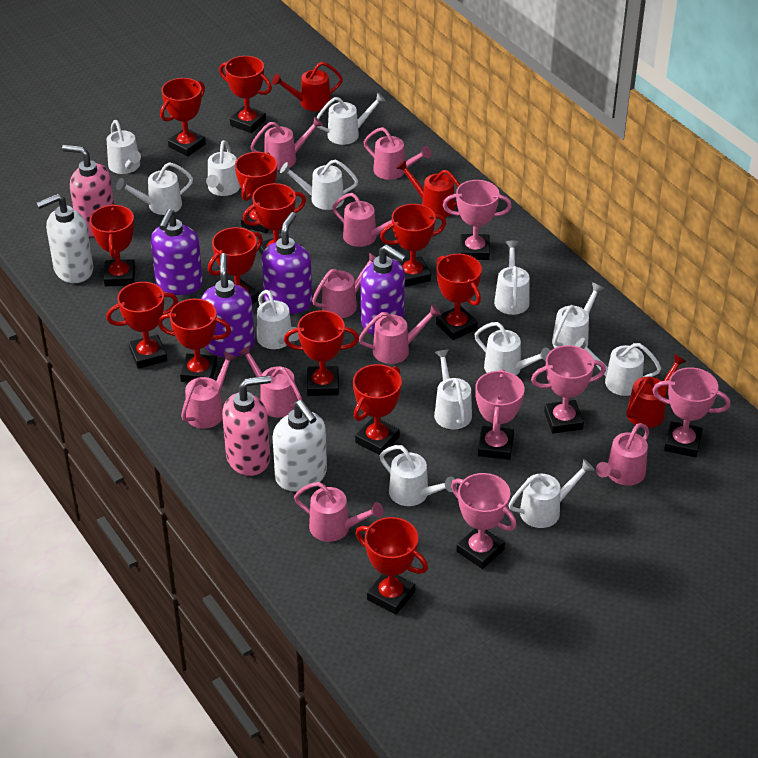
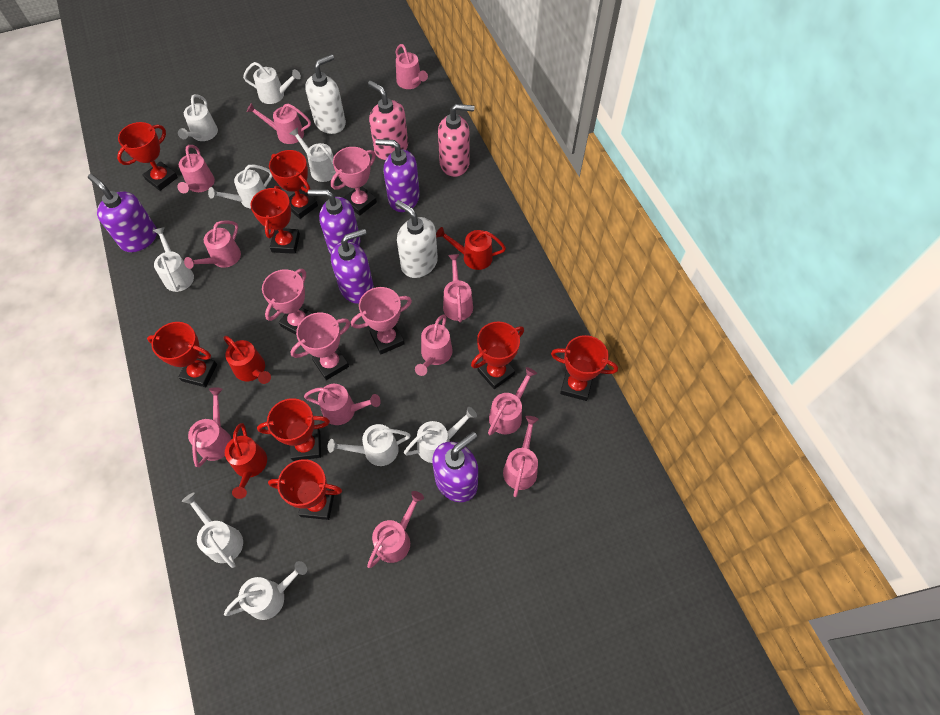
pink trophy: [443,180,512,260] [451,473,516,569] [475,369,525,460] [531,345,606,433] [652,367,730,457] = 5 -> [262,269,313,335] [291,312,350,380] [331,147,377,216] [351,287,412,354] = 4
pink watering can: [181,352,236,428] [238,345,302,418] [250,117,323,170] [294,482,384,542] [312,252,376,318] [332,193,392,247] [359,304,441,364] [364,127,431,180] [596,423,649,486] = 9 -> [177,145,215,193] [184,220,241,269] [188,387,232,467] [247,103,311,144] [304,384,381,425] [367,491,424,568] [396,44,428,89] [415,314,452,376] [443,254,473,322] [488,367,537,435] [503,416,539,497] = 11
purple soap dispenser: [150,209,203,295] [201,253,255,357] [262,212,312,314] [361,245,407,335] = 4 -> [88,174,157,252] [308,189,360,254] [331,229,374,304] [375,139,420,212] [432,432,478,502] = 5
red trophy: [89,204,135,286] [106,282,178,369] [158,299,231,382] [160,78,206,157] [208,227,263,304] [219,56,272,133] [235,152,277,233] [243,183,306,255] [284,310,359,396] [353,364,402,455] [356,517,428,615] [380,204,446,287] [436,254,482,340] = 13 -> [117,122,178,191] [147,322,217,387] [250,186,300,254] [257,398,330,461] [268,459,342,520] [269,150,318,219] [471,321,524,389] [551,335,618,401] = 8
white watering can: [107,120,141,174] [116,162,193,215] [206,140,240,196] [257,290,299,349] [280,159,358,210] [316,93,386,145] [380,445,457,506] [434,349,472,429] [475,322,550,376] [494,241,530,315] [509,459,594,528] [552,283,604,348] [575,338,661,396] = 13 -> [153,227,194,292] [178,94,218,141] [182,493,243,568] [208,165,272,208] [224,561,307,620] [243,62,301,104] [290,127,336,182] [328,424,411,466] [404,407,477,463] = 9

